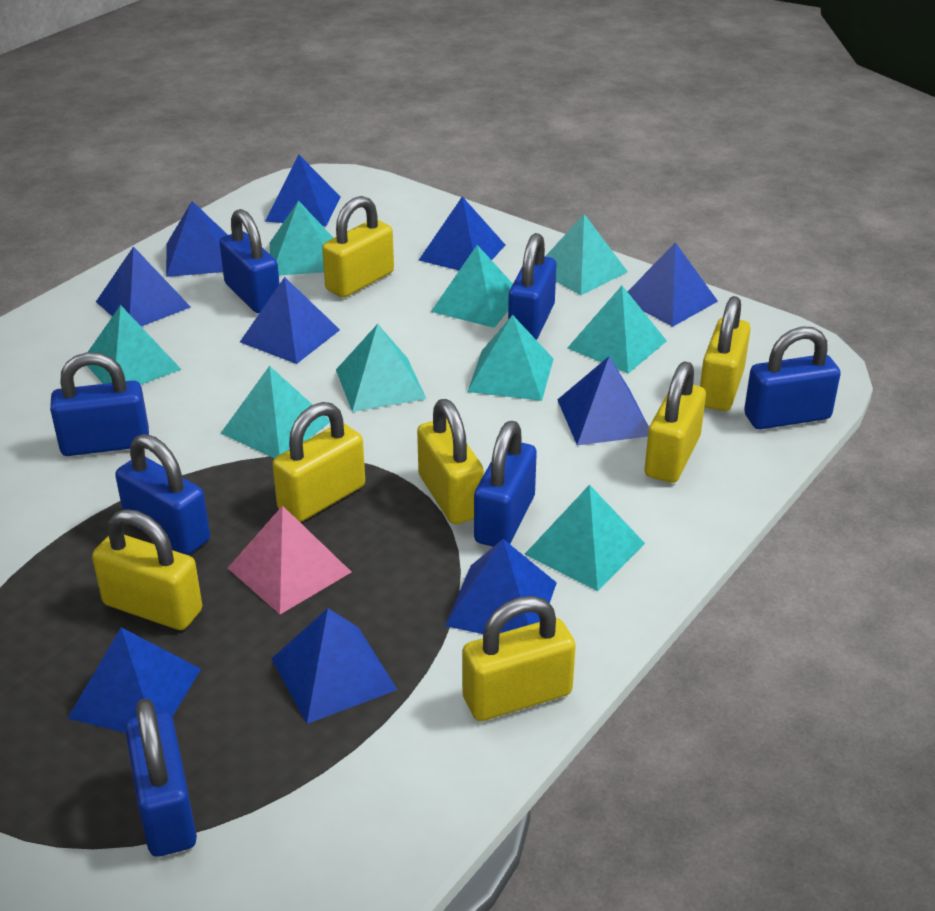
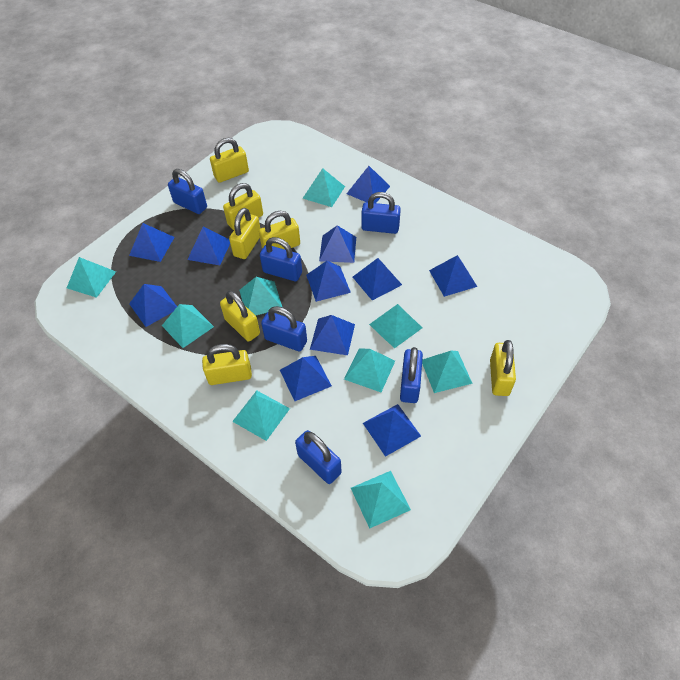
blue padlock: [50,352,149,456] [115,434,210,555] [125,698,197,857] [219,209,280,313] [474,421,537,547] [508,233,556,340] [744,326,841,429] = 7 -> [168,169,207,214] [260,237,302,281] [261,306,307,351] [295,430,342,484] [361,192,401,234] [400,347,423,403] = 6
blue pyramid: [67,627,201,733] [96,246,191,326] [166,201,228,277] [240,277,340,364] [265,155,341,226] [271,608,397,724] [419,196,505,270] [445,539,557,634] [557,356,649,445] [628,242,718,327] = 10 -> [129,223,175,262] [129,284,177,327] [187,227,230,265] [280,356,332,401] [306,261,351,302] [310,315,355,355] [319,225,356,263] [347,166,390,203] [353,258,402,301] [363,404,421,457] [429,255,477,297] = 11
pink pyramid: [228,505,351,614] = 1 -> none = 0

